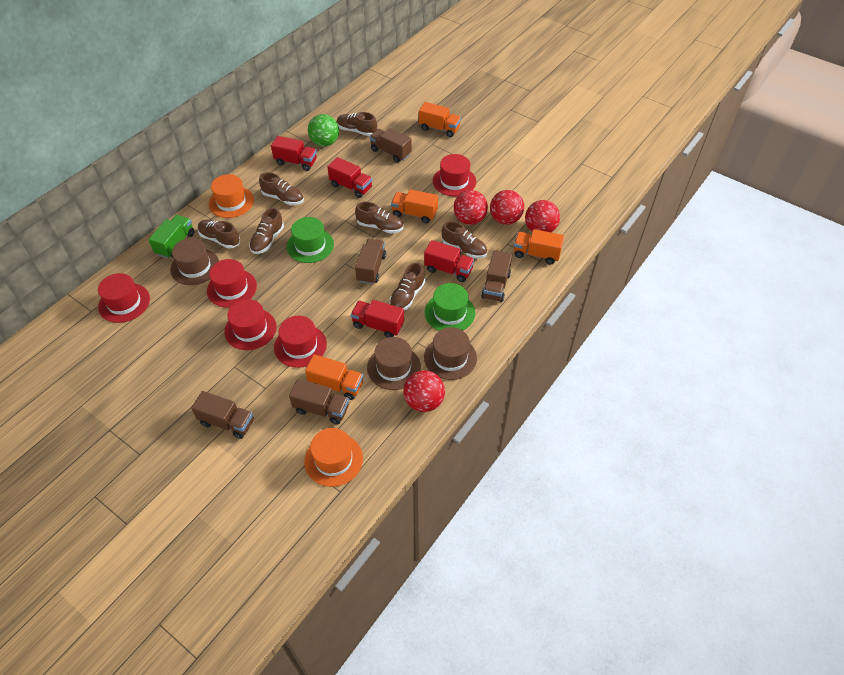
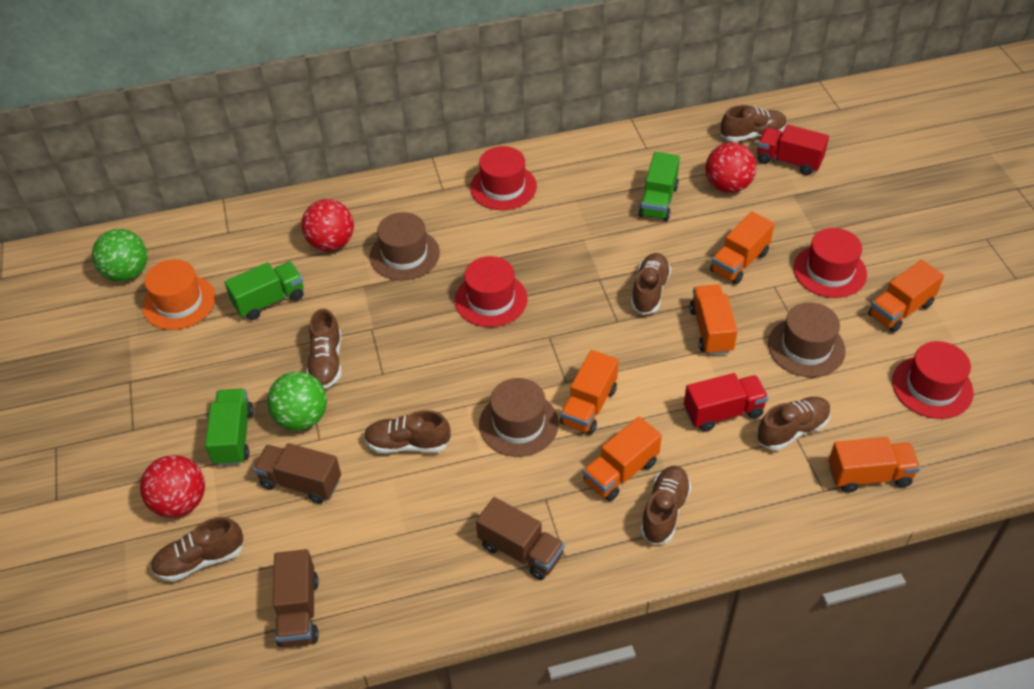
brown truck: [191,391,254,439] [289,379,349,425] [355,239,386,284] [370,128,412,162] [481,250,512,302] = 5 -> [253,443,341,504] [273,549,319,647] [476,497,565,580] = 3
green ball: [308,114,339,147] = 1 -> [92,229,148,282] [267,372,327,431] = 2
green hat: [287,217,334,263] [425,283,475,331] = 2 -> none = 0
green truck: [148,215,194,259] = 1 -> [205,389,254,466] [225,262,304,320] [638,152,680,221] = 3
orange hat: [209,174,254,218] [304,428,363,487] = 2 -> [142,259,216,330] = 1
orange truck: [305,354,363,400] [391,189,438,223] [419,102,461,137] [514,229,564,264] = 4 -> [560,350,619,435] [583,417,662,501] [690,285,738,355] [710,212,774,284] [829,437,920,493] [868,260,944,333] = 6
red ball: [404,370,445,412] [454,190,488,225] [490,190,524,225] [525,200,560,232] = 4 -> [140,455,205,518] [301,199,354,251] [705,142,757,193] = 3
red hat: [98,273,150,323] [207,259,257,308] [224,299,277,350] [274,316,327,368] [433,154,476,196] = 5 -> [455,256,527,327] [470,146,537,210] [793,228,867,298] [892,341,974,419] = 4
red truck: [271,136,317,171] [327,157,372,198] [351,300,404,338] [424,240,474,282] = 4 -> [684,373,768,432] [757,125,829,175] = 2

